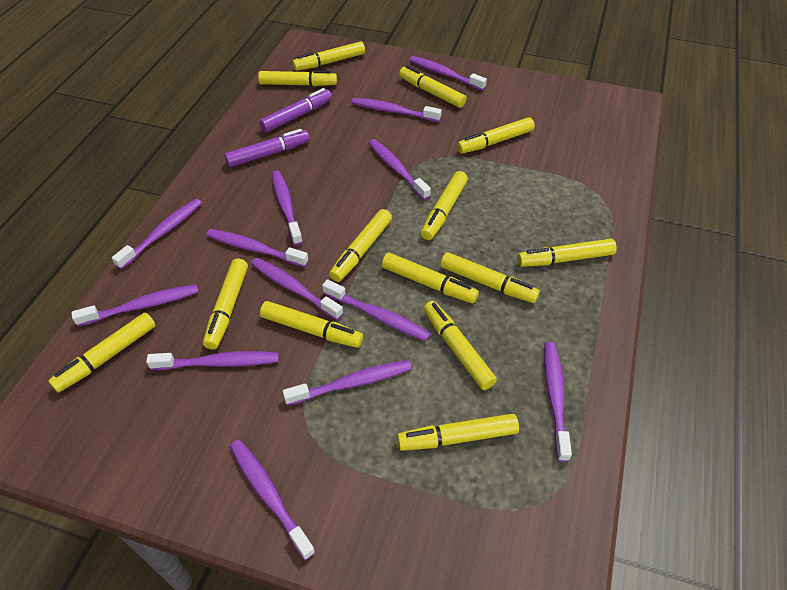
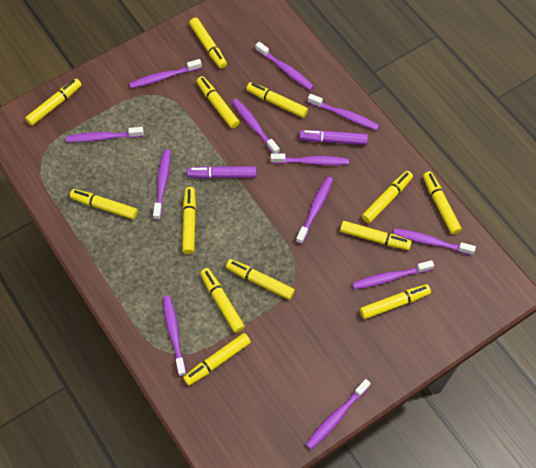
purple toothbrush: [71,284,198,326] [112,198,202,270] [146,351,279,370] [206,229,309,267] [230,440,315,560] [251,258,343,320] [272,171,303,246] [283,360,412,406] [322,279,431,341] [352,98,442,122] [369,139,431,200] [409,56,487,91] [544,342,572,462] = 13 -> [66,127,144,142] [129,59,202,88] [153,149,171,220] [163,296,186,376] [232,98,280,153] [256,42,314,90] [271,153,349,165] [296,177,333,244] [306,379,371,450] [308,94,379,130] [352,260,434,289] [393,228,476,255] = 12
yellow marker: [49,313,156,393] [203,258,248,350] [258,70,337,86] [260,301,363,348] [292,41,365,71] [329,209,392,282] [382,253,479,303] [397,414,519,451] [399,66,467,108] [421,171,468,240] [423,301,497,390] [440,252,540,303] [457,117,535,154] [517,239,617,267] = 14 -> [25,79,82,126] [70,189,138,219] [182,187,196,254] [183,333,251,386] [189,18,227,69] [196,76,240,129] [200,268,245,333] [226,259,295,300] [246,82,308,118] [340,221,412,250] [360,284,431,319] [362,171,413,223] [423,171,462,234] = 13

